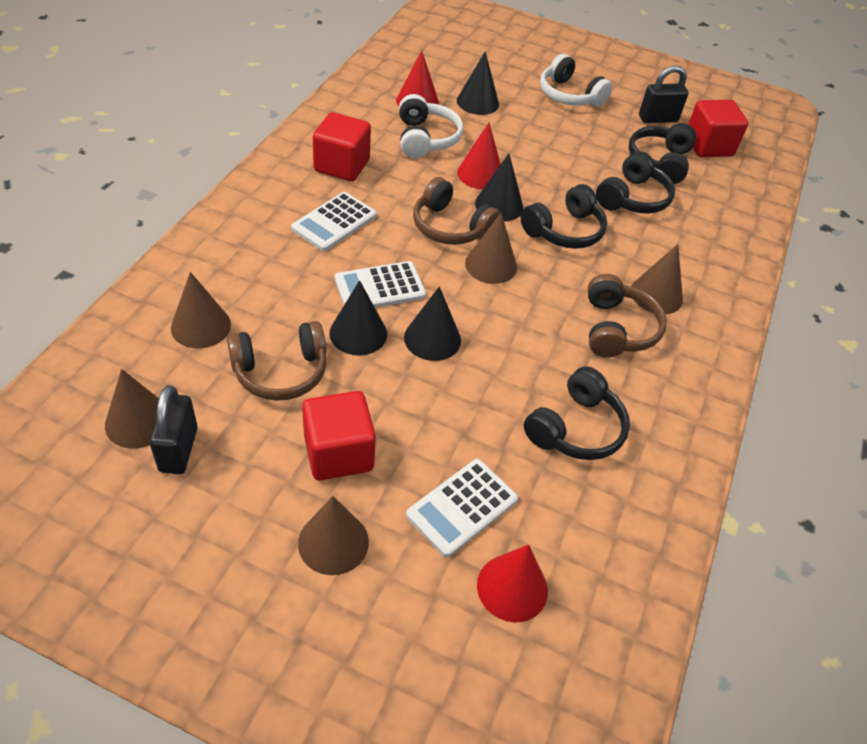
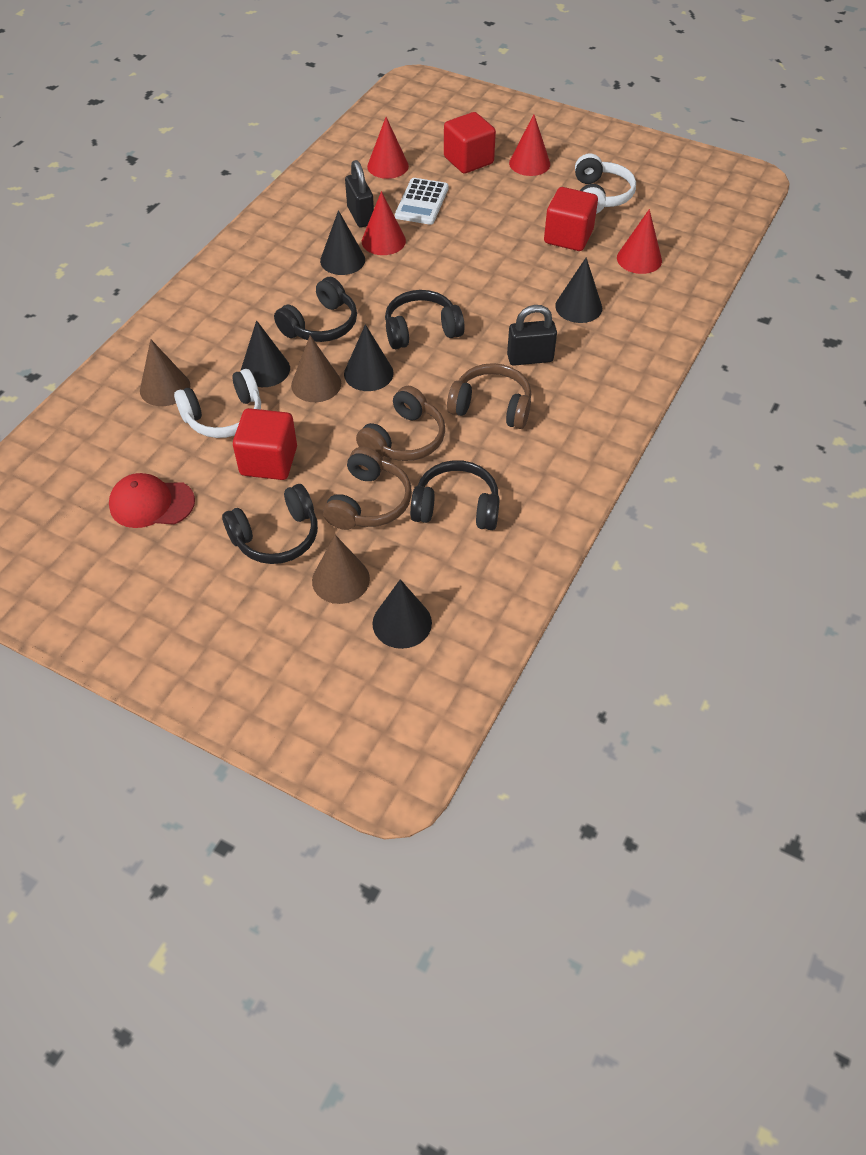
black cone: [329,280,387,355] [404,286,461,361] [457,51,499,115] [475,153,523,222] = 4 -> [241,320,290,387] [320,210,365,275] [344,324,394,391] [372,579,432,649] [555,257,602,323] = 5
brown cone: [105,369,159,449] [171,272,231,348] [298,496,369,575] [465,213,517,284] [631,244,683,314] = 5 -> [140,339,190,406] [291,335,341,402] [312,535,370,604] = 3
red cap: none = 0 -> [109,473,195,528] = 1
red cone: [396,50,439,106] [457,123,501,189] [477,544,548,623] = 3 -> [362,191,406,255] [367,117,409,179] [509,114,550,176] [617,209,662,274] = 4
white calculator: [291,192,377,251] [335,261,426,308] [406,459,518,557] = 3 -> [395,178,449,225] = 1

